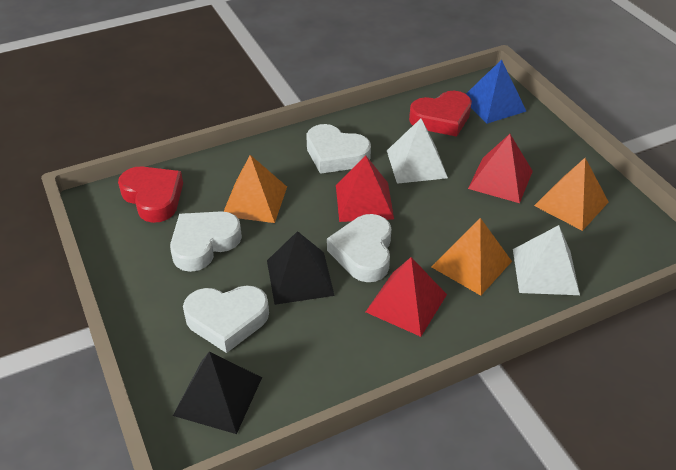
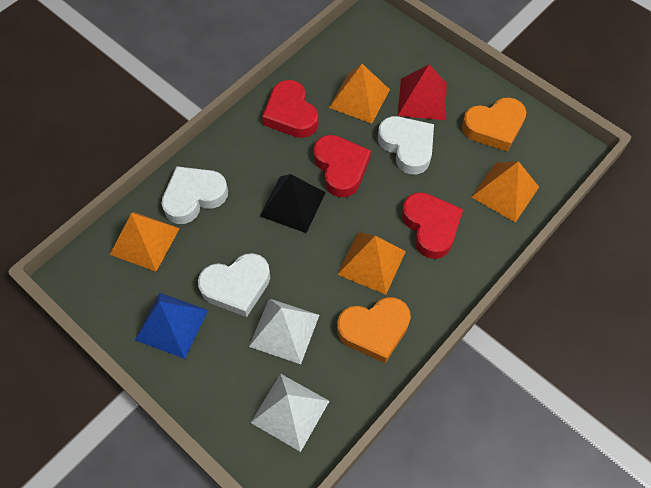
black pyramid: [173,352,262,434] [267,231,335,305] = 2 -> [260,174,326,233] = 1
orange heart: none = 0 -> [337,297,411,363] [462,97,526,152] = 2
orange pyramid: [223,155,287,223] [432,218,512,296] [534,158,609,231] = 3 -> [110,212,180,271] [329,64,390,124] [337,232,406,295] [472,161,539,222] = 4
red heart: [118,166,183,223] [409,91,472,137] = 2 -> [262,80,319,138] [313,135,371,197] [402,192,463,259] = 3
red pyramid: [336,156,394,222] [366,257,447,337] [468,134,533,203] = 3 -> [398,65,447,120] = 1
white heart: [170,211,242,272] [183,285,269,353] [306,124,371,174] [327,214,391,282] = 4 -> [161,166,228,224] [198,253,270,317] [378,116,434,175] = 3

